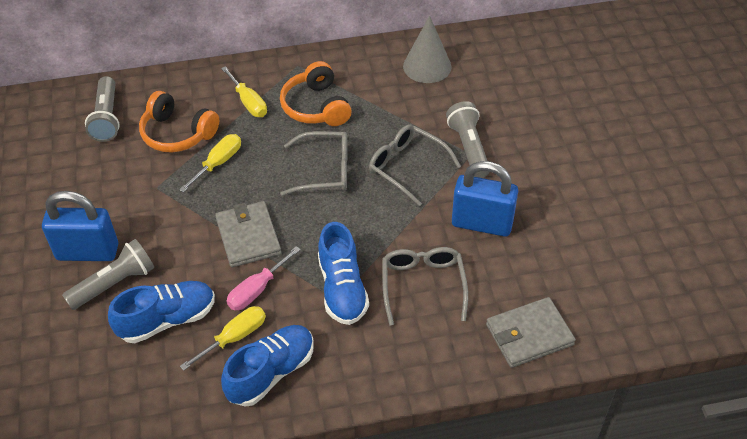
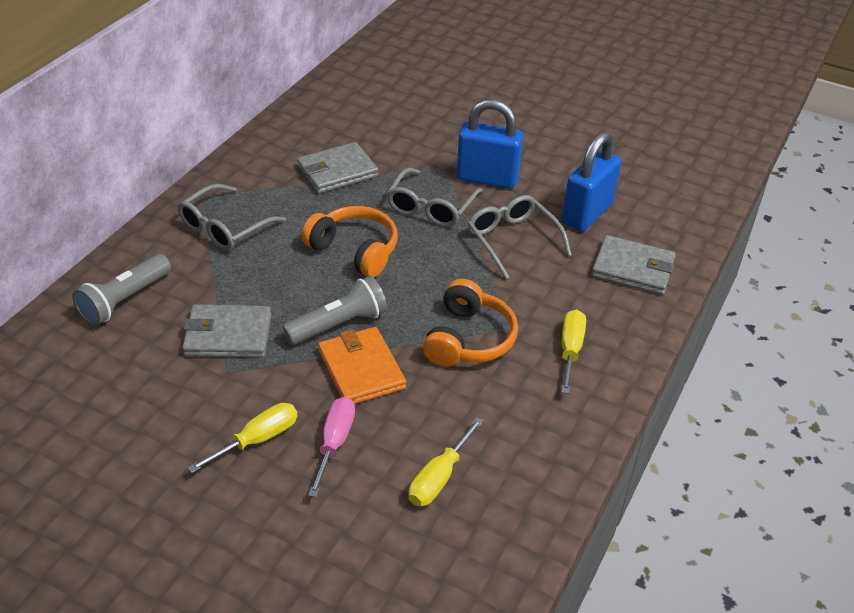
blue shoe: [108,281,215,343] [221,325,314,407] [318,222,369,325] = 3 -> none = 0
grey cone: [403,16,451,83] = 1 -> none = 0
grey flashlight: [62,239,154,310] [85,76,120,142] [446,101,490,178] = 3 -> [72,254,171,326] [283,276,387,345] = 2
grey wallet: [215,201,281,267] [486,297,576,368] = 2 -> [182,304,271,358] [297,142,378,193] [592,235,676,295] = 3
orange wallet: none = 0 -> [318,327,406,404] = 1

